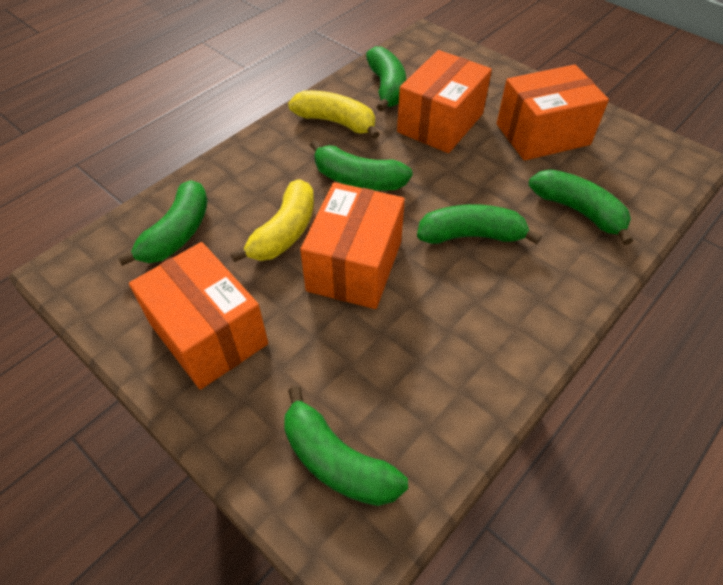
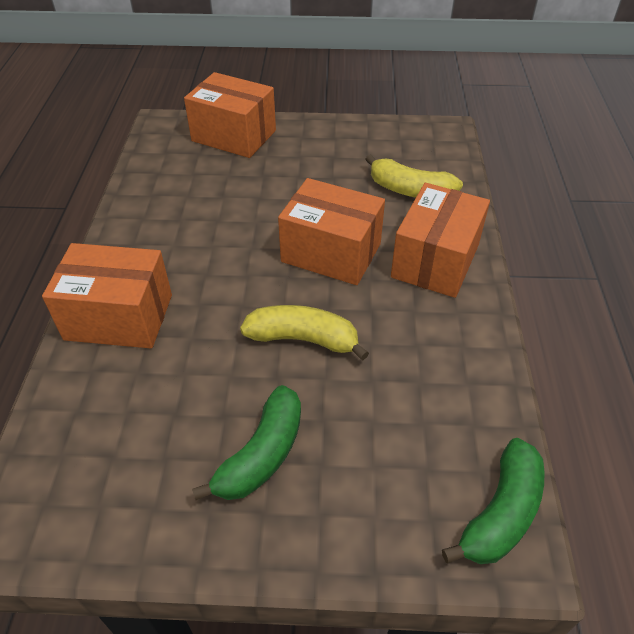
green banana: [117,180,208,266] [284,386,408,506] [310,140,413,191] [366,46,406,112] [417,204,542,244] [529,169,633,245] = 6 -> [192,385,301,501] [442,438,545,564] = 2

